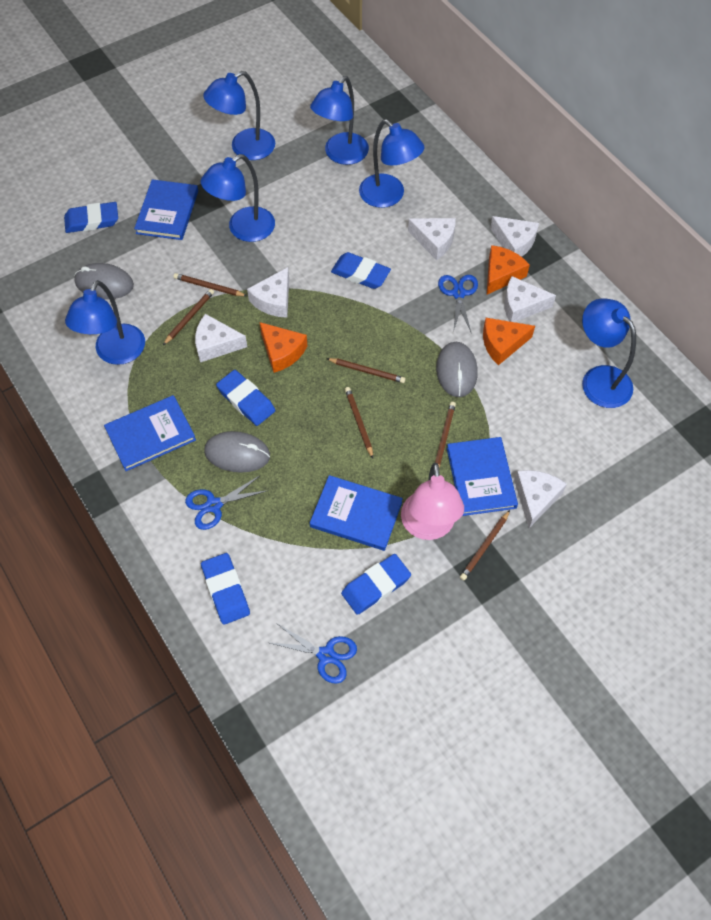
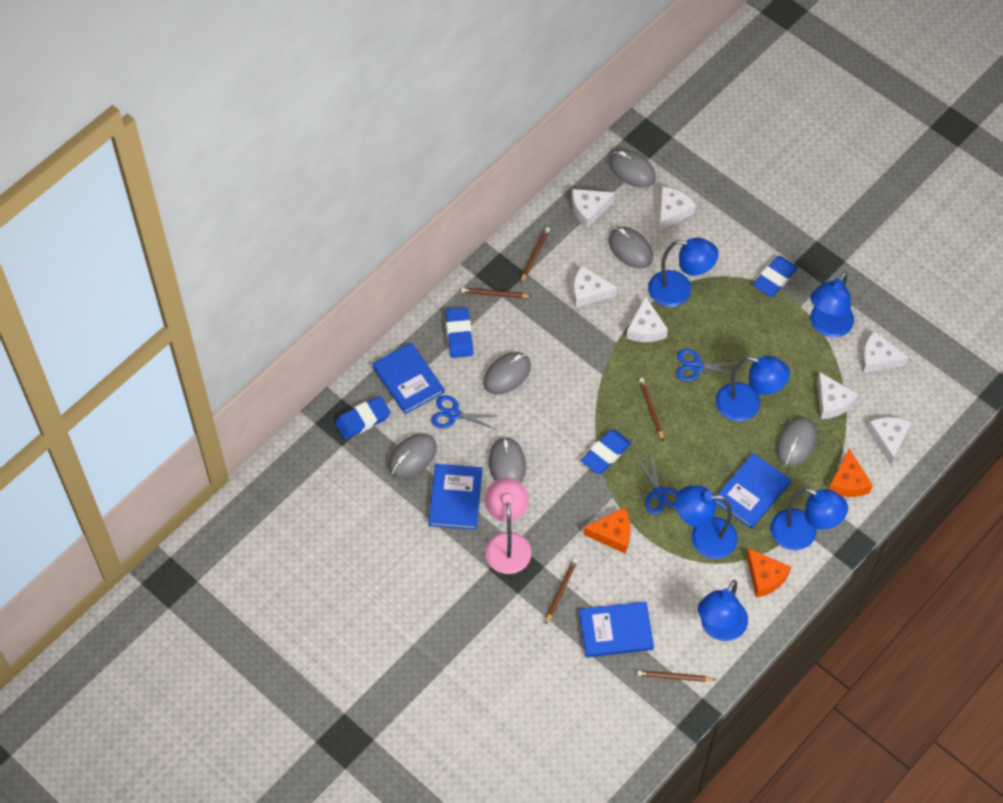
blue eraser: [64,202,118,233] [201,553,250,625] [216,370,276,426] [331,252,391,289] [341,554,411,615] = 5 -> [335,396,391,440] [445,307,473,358] [581,430,631,474] [753,256,798,297] = 4
brown pencil: [163,289,214,345] [174,273,247,296] [326,358,406,383] [345,387,373,458] [435,402,456,467] [460,510,510,580] = 6 -> [461,287,532,298] [520,227,550,283] [545,558,578,625] [637,670,716,682] [639,378,664,441] = 5
grey mouse: [74,263,134,299] [204,431,270,473] [436,342,478,397] = 3 -> [388,433,437,478] [483,352,531,394] [489,437,526,482] [609,150,656,188] [609,227,653,269] [776,417,817,467] = 6
white cheese: [195,314,247,362] [247,267,289,318] [408,218,456,260] [490,216,539,257] [504,276,556,322] [514,470,567,528] = 6 -> [572,189,615,228] [573,266,617,308] [626,296,668,342] [659,187,696,231] [817,372,858,419] [862,331,909,373] [867,417,911,465] = 7

